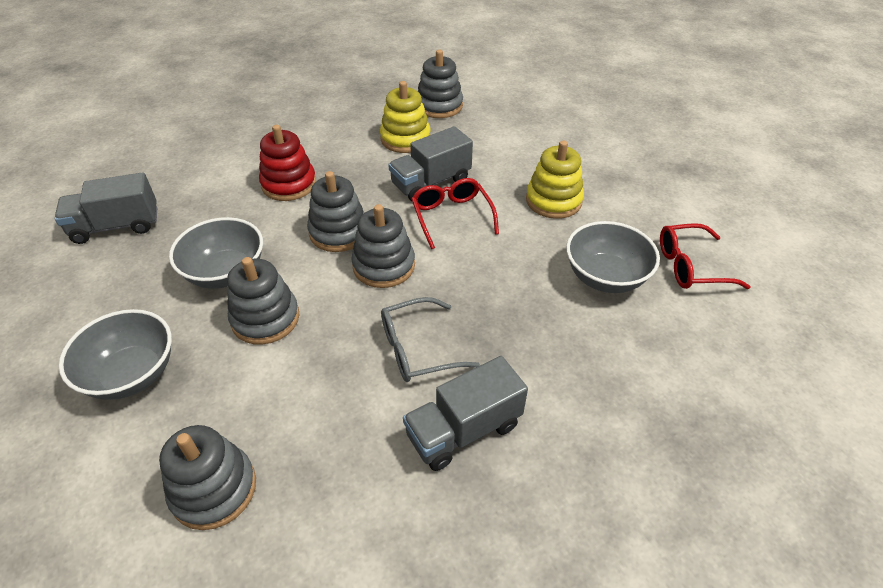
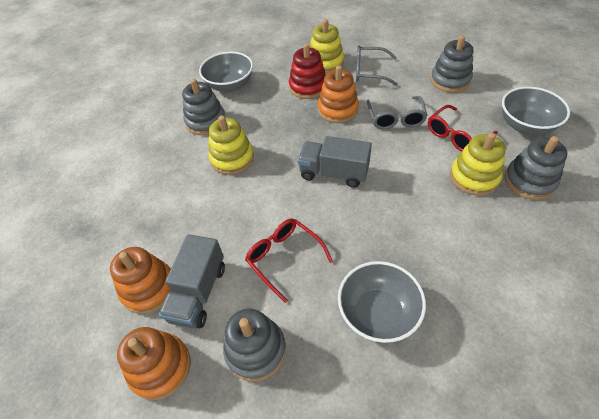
grey glasses: [381,297,480,382] = 1 -> [356,45,398,86] [367,96,428,129] = 2
grey stacking toy: [159,425,256,530] [227,257,299,345] [307,171,364,252] [351,204,415,288] [418,50,463,118] = 5 -> [182,79,226,135] [223,309,286,381] [430,36,473,93] [505,136,567,200] = 4
grey truck: [55,172,157,244] [388,126,473,201] [403,356,528,471] = 3 -> [159,234,225,328] [298,136,372,188] = 2
orange stacking toy: none = 0 -> [110,247,172,314] [117,327,191,400] [318,65,359,123] = 3
yellow stacking toy: [380,81,431,153] [526,141,584,219] = 2 -> [209,116,254,175] [310,19,344,74] [450,133,506,195] = 3

